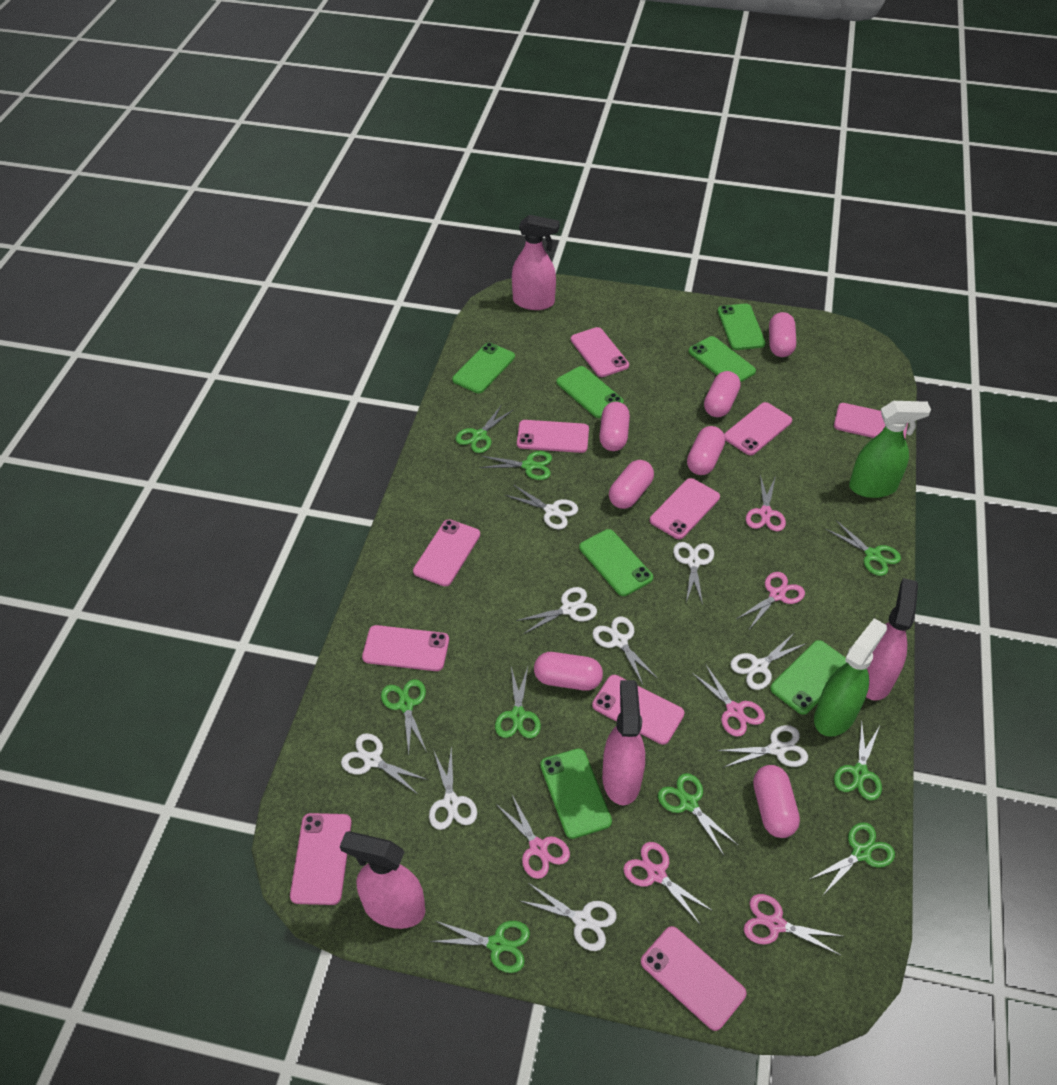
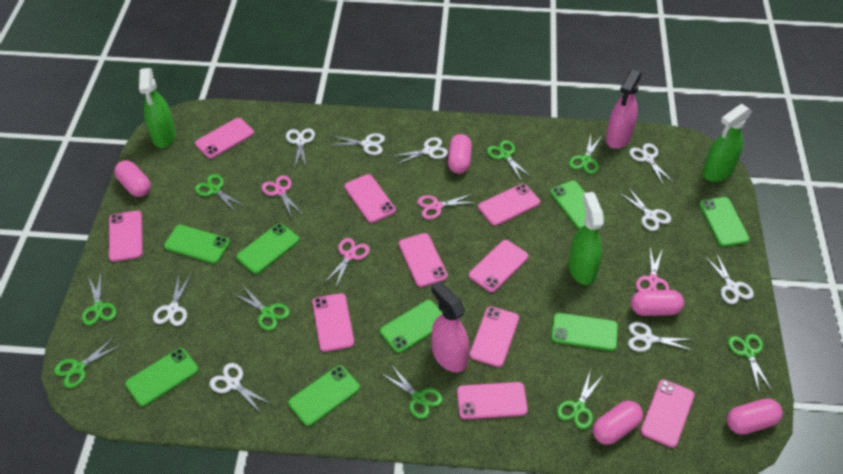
green phone: [452,343,515,393] [540,748,612,839] [556,366,624,418] [579,529,653,596] [689,336,756,382] [718,304,766,350] [770,640,847,715] = 7 -> [125,348,199,407] [164,225,230,264] [236,223,300,274] [288,365,360,426] [380,300,442,353] [550,180,604,229] [551,313,618,351] [699,197,750,247] = 8
green spray bottle: [814,618,887,737] [849,401,931,498] = 2 -> [139,68,176,148] [569,192,604,285] [702,104,752,182] = 3
pink capsule: [534,652,603,691] [599,402,630,451] [609,460,654,509] [687,426,725,475] [704,371,741,417] [753,765,800,838] [769,312,796,357] = 7 -> [114,160,151,197] [448,134,472,174] [593,400,643,445] [631,290,684,316] [727,398,783,435] = 5
pink scissors: [496,793,570,879] [623,842,713,925] [691,665,765,737] [737,572,805,630] [744,894,842,955] [746,475,786,531] = 6 -> [262,175,302,218] [324,238,370,287] [417,194,477,219] [636,248,669,291] = 4
pink spray bottle: [340,831,425,929] [512,215,559,310] [602,680,645,806] [866,578,918,701] = 4 -> [431,281,469,373] [606,69,642,149] = 2

